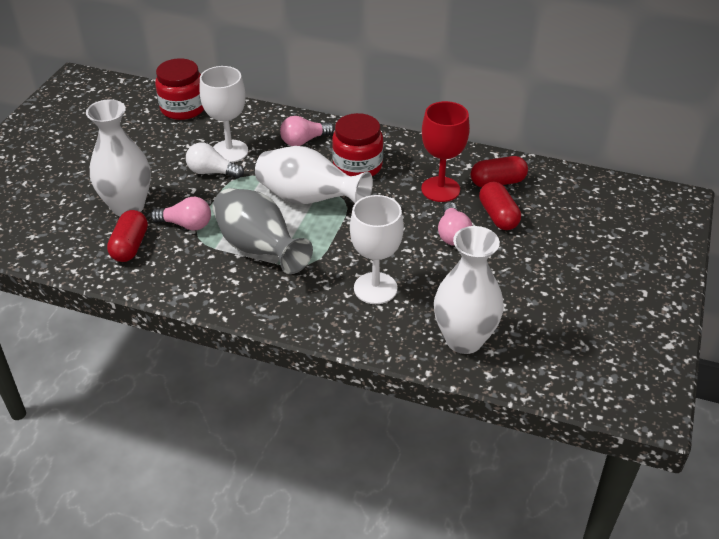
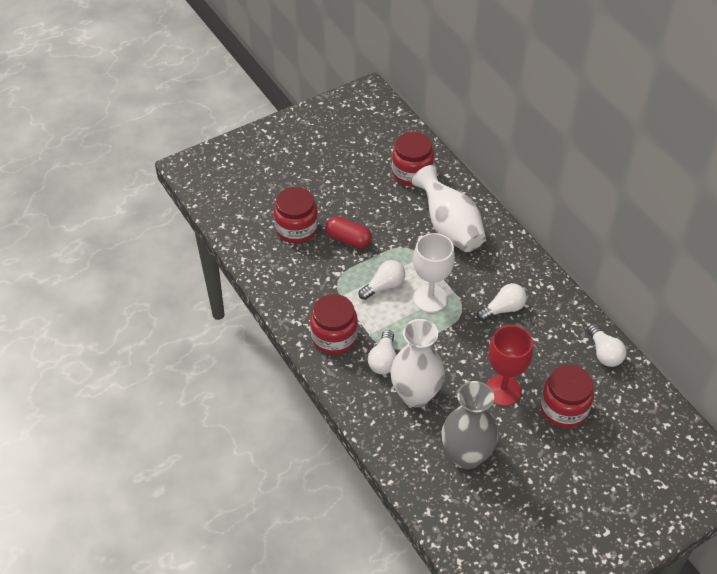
pink light bulb: [150,197,211,231] [280,116,334,146] [438,202,472,246] = 3 -> none = 0
red capsule: [107,210,148,262] [471,156,528,188] [479,182,521,230] = 3 -> [325,216,372,249] = 1
red jar: [155,58,204,120] [332,113,383,176] = 2 -> [274,187,318,244] [310,294,358,355] [392,132,434,186] [540,365,594,428] = 4
white goblet: [199,66,248,163] [350,195,404,304] = 2 -> [413,233,455,313] = 1
white light bulb: [186,142,244,178] = 1 -> [359,260,405,300] [368,330,397,374] [477,283,527,321] [587,324,627,367] = 4
white vase: [86,99,151,216] [255,146,373,204] [434,226,504,354] = 3 -> [390,319,445,407] [412,165,486,252] = 2

